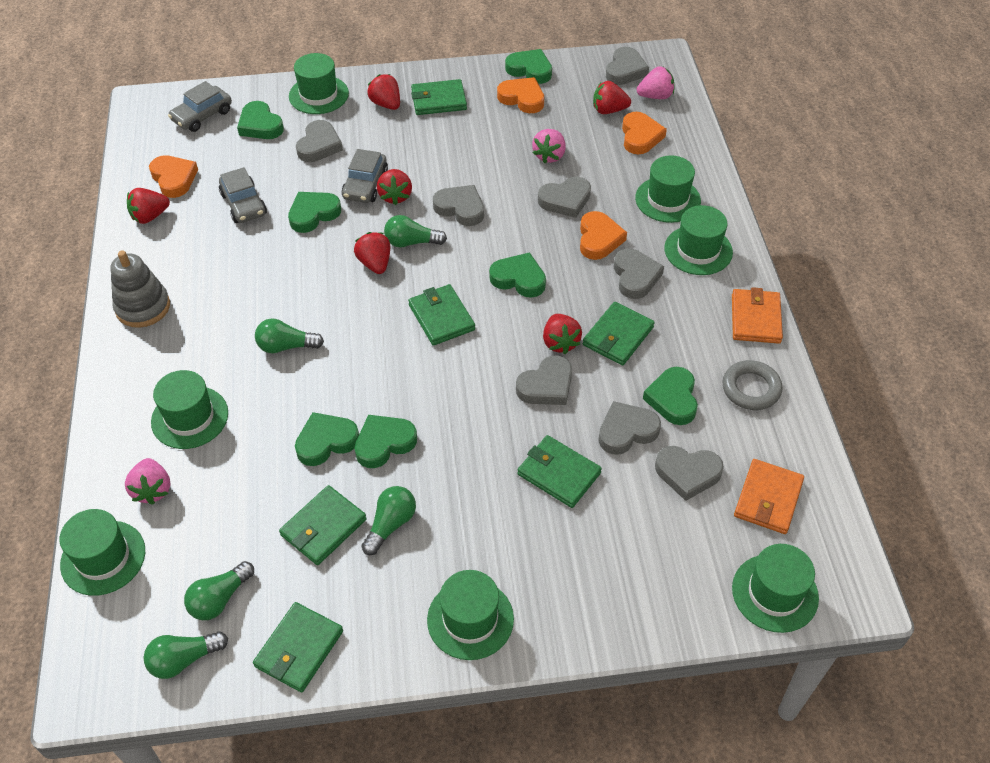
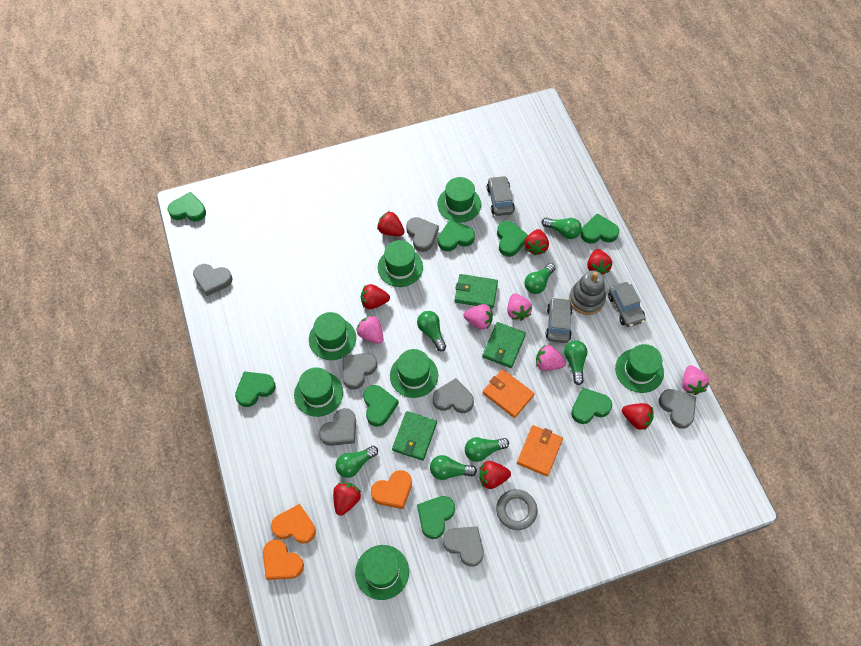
green heart: [237,101,284,139] [288,192,341,233] [295,412,359,466] [355,415,417,468] [489,252,546,298] [505,49,552,84] [643,367,698,425] = 7 -> [168,192,206,222] [235,371,276,407] [363,385,399,426] [417,496,455,539] [438,220,475,251] [497,221,528,257] [571,387,612,424] [581,213,619,244] = 8
green light bulb: [144,631,228,679] [184,561,254,620] [255,319,324,353] [361,486,416,555] [384,215,447,247] = 5 -> [336,446,378,478] [417,311,446,351] [430,455,477,480] [465,437,509,462] [525,263,555,294] [542,218,582,239] [564,340,587,385] = 7
green wallet: [253,602,343,692] [279,485,367,565] [408,284,475,346] [411,79,467,115] [518,435,602,508] [583,302,655,365] = 6 -> [392,411,437,461] [455,274,498,308] [482,322,526,368] = 3
grey heart: [296,120,343,162] [433,185,484,226] [516,355,572,405] [538,177,591,218] [598,401,661,455] [606,47,649,85] [614,248,664,299] [655,446,724,501] = 8 -> [193,264,233,296] [319,408,356,446] [343,353,377,390] [406,217,439,252] [433,378,474,413] [443,526,484,567] [659,389,696,429] = 7
orange heart: [149,155,198,198] [497,77,544,113] [580,211,627,260] [622,112,667,154] = 4 -> [263,539,304,580] [271,504,316,543] [371,470,412,509] = 3
pink strawberry: [125,458,170,505] [532,129,566,163] [637,66,674,99] = 3 -> [356,315,383,344] [463,304,493,329] [507,293,532,321] [536,345,566,371] [682,365,709,395] = 5
red strawberry: [127,188,170,224] [354,232,390,274] [367,74,400,110] [377,169,412,205] [543,314,582,354] [593,81,631,114] = 6 -> [333,483,361,516] [361,284,390,309] [377,211,405,236] [479,461,511,489] [525,229,549,255] [587,249,612,274] [622,403,653,430] = 7

